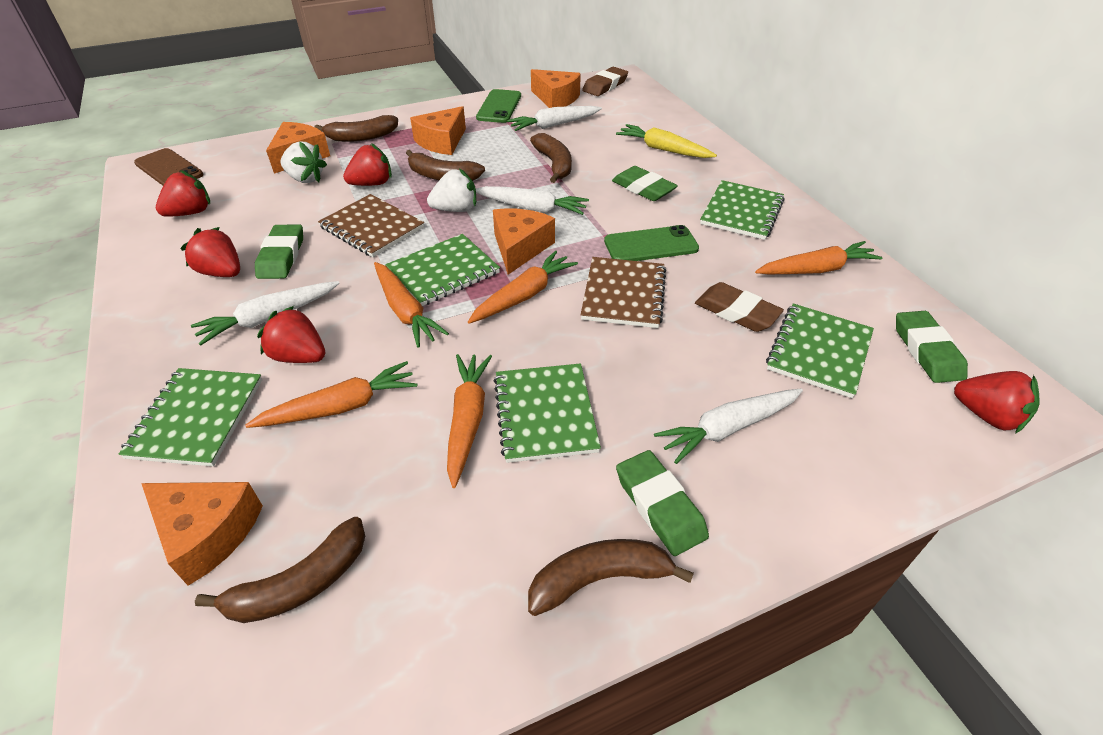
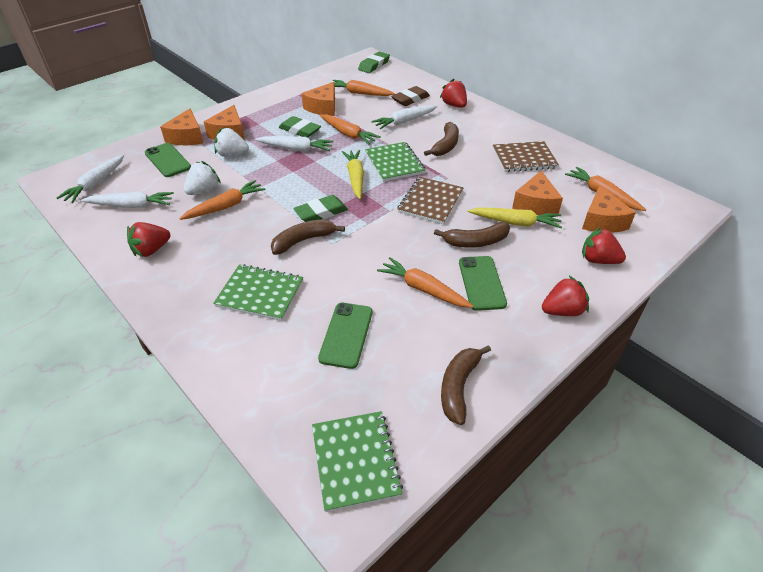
brown banana: [195,517,365,623] [315,115,398,142] [406,150,485,181] [528,539,694,616] [530,133,572,183] = 5 -> [271,220,345,255] [424,122,459,156] [434,222,510,247] [441,345,491,425] = 4
brown eraser: [582,67,628,96] [695,282,784,332] = 2 -> [391,86,430,106] = 1
brown phone: [134,148,204,186] = 1 -> none = 0
green eraser: [255,225,303,279] [612,166,678,201] [616,450,709,556] [896,311,968,383] = 4 -> [279,116,321,138] [293,195,348,222] [358,52,390,73] = 3
green notebook: [119,368,262,466] [385,234,500,306] [494,363,601,463] [700,180,785,240] [766,304,874,398] = 5 -> [213,264,303,321] [312,411,403,512] [365,142,425,182] = 3
green phone: [476,89,521,123] [604,225,699,261] = 2 -> [145,143,191,177] [318,303,372,369] [459,256,507,311] = 3
red strawberry: [156,170,210,217] [180,227,240,277] [257,306,326,363] [343,143,392,186] [954,371,1040,434] = 5 -> [127,222,170,257] [440,79,467,108] [542,276,589,316] [582,227,626,264] = 4
yellow carrot: [616,124,717,158] = 1 -> [342,150,364,199] [467,208,562,228] = 2

